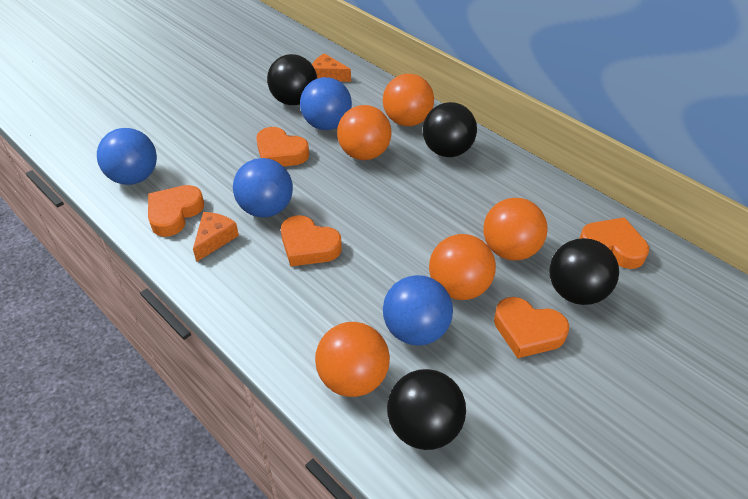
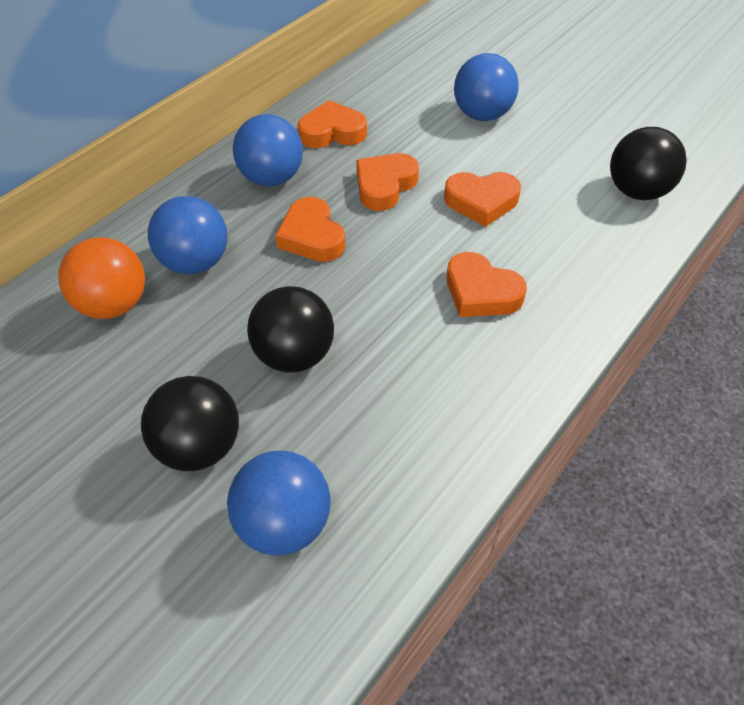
black ball: [267,54,317,105] [387,369,466,450] [423,102,477,157] [549,238,619,305] = 4 -> [141,376,239,471] [247,286,334,373] [610,127,687,200] = 3
orange ball: [315,322,390,397] [337,105,391,160] [383,74,434,126] [429,234,496,300] [483,198,547,261] = 5 -> [58,237,145,319] = 1
orange cheese: [193,212,239,262] [312,53,351,82] = 2 -> none = 0

